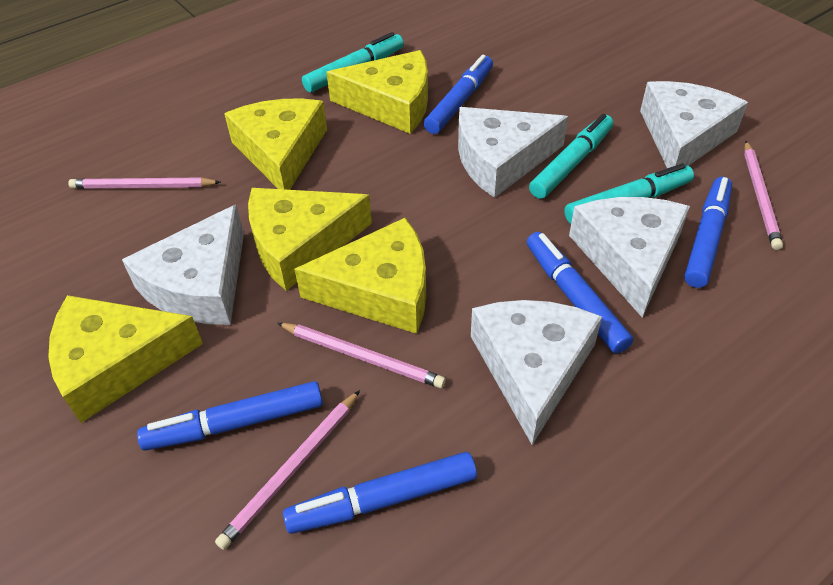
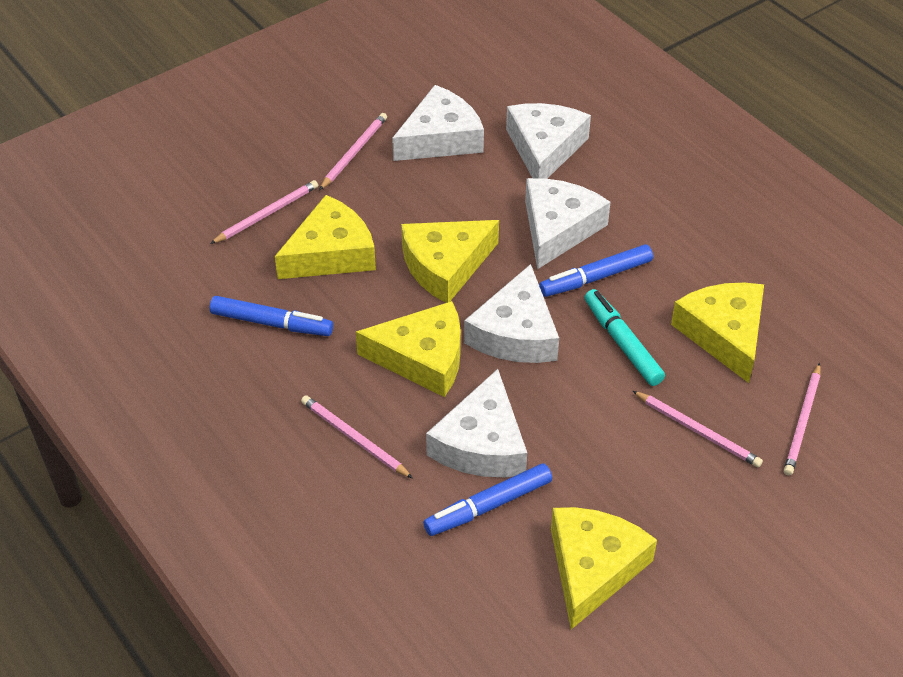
blue marker: [137,381,323,451] [283,452,477,534] [424,55,493,134] [527,232,633,354] [684,177,732,288] = 5 -> [210,296,333,336] [423,463,552,536] [539,244,653,297] = 3
pink pencil: [68,177,221,189] [215,390,360,550] [277,323,446,388] [744,141,783,250] = 4 -> [210,180,318,244] [301,395,413,478] [319,113,387,190] [633,391,763,468] [784,363,820,476] = 5
turquoise marker: [302,32,404,93] [529,114,613,199] [564,163,694,224] = 3 -> [585,289,665,386] = 1

